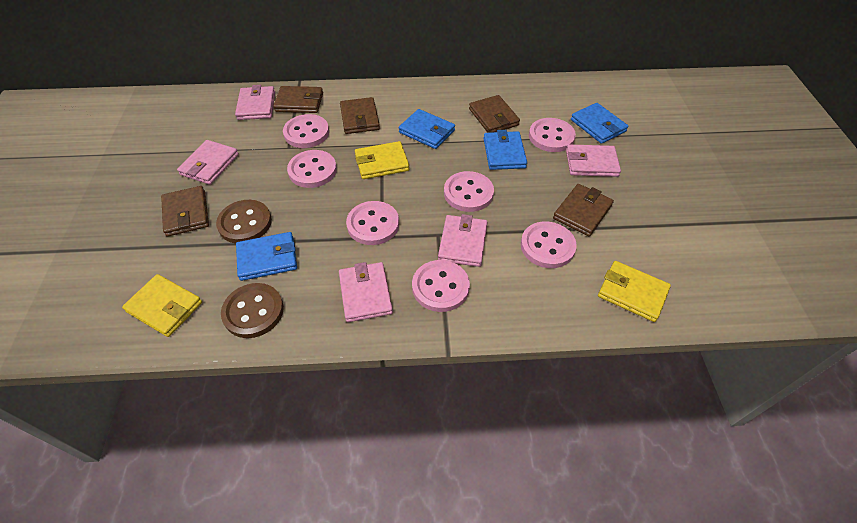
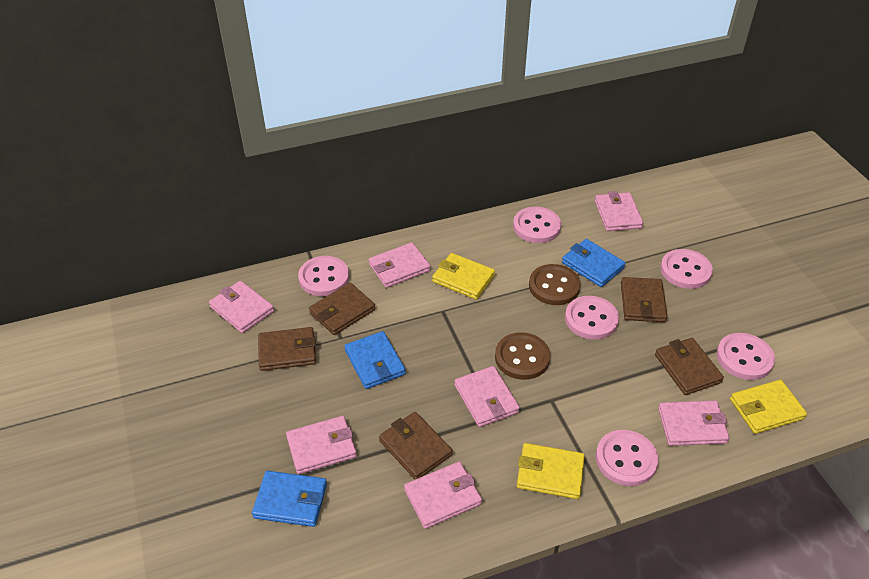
blue wallet: [236,232,297,281] [399,109,455,149] [483,130,527,170] [571,103,628,144] = 4 -> [252,471,327,527] [344,331,406,389] [562,239,626,287] = 3
pink button: [283,114,329,148] [287,150,337,188] [346,201,399,245] [412,260,470,312] [444,171,494,212] [521,222,577,268] [529,118,576,152] = 7 -> [298,256,349,296] [513,207,561,243] [565,296,619,340] [596,430,658,486] [660,249,713,289] [716,333,775,380] = 6
pink wallet: [177,140,239,185] [235,85,275,120] [339,262,393,322] [438,214,487,267] [566,144,621,177] = 5 -> [209,281,274,333] [286,416,357,474] [369,242,430,288] [404,462,482,529] [454,366,520,427] [595,191,643,231] [658,400,729,446] = 7

